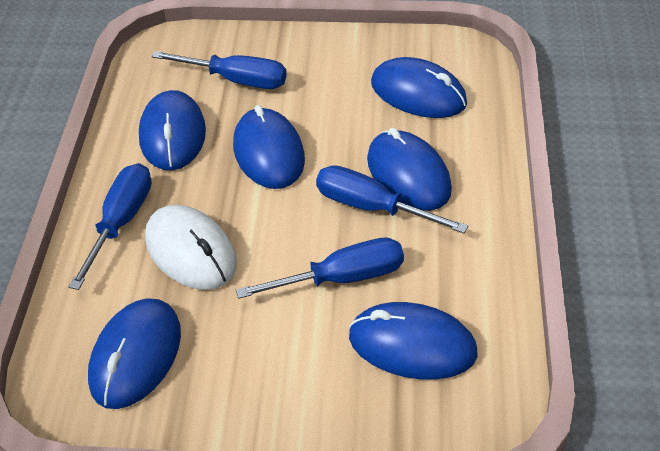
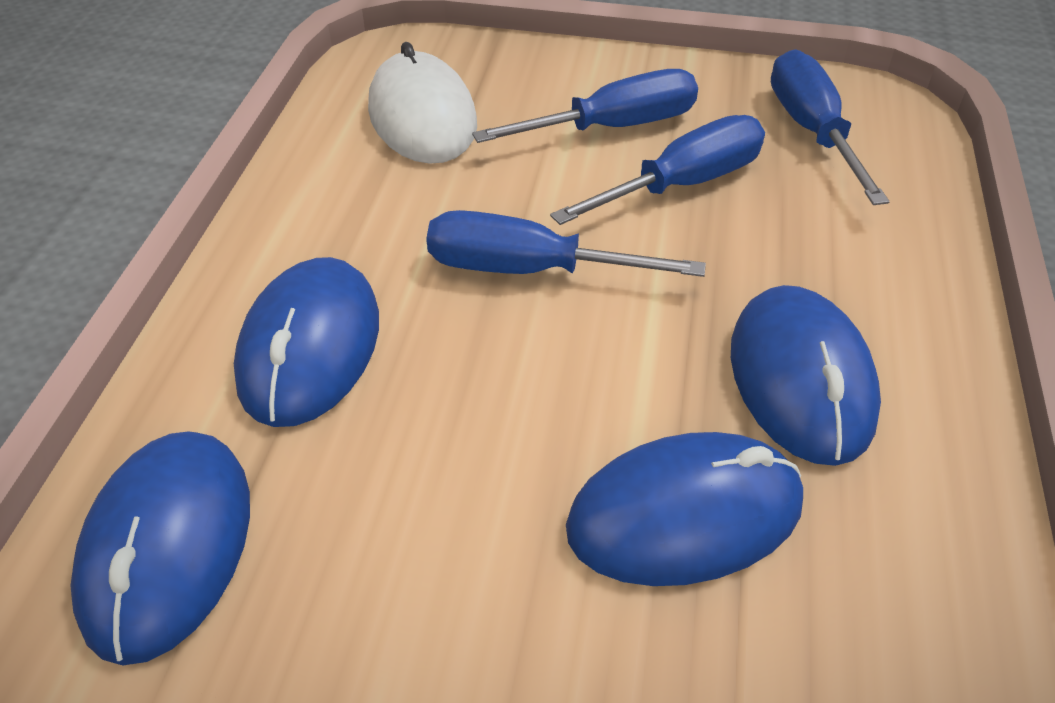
blue mouse: [88,298,181,409] [139,90,206,170] [233,105,305,189] [349,302,478,380] [367,128,452,211] [371,57,467,118] = 6 -> [71,432,250,665] [234,257,379,427] [566,432,803,586] [731,285,881,466] = 4

